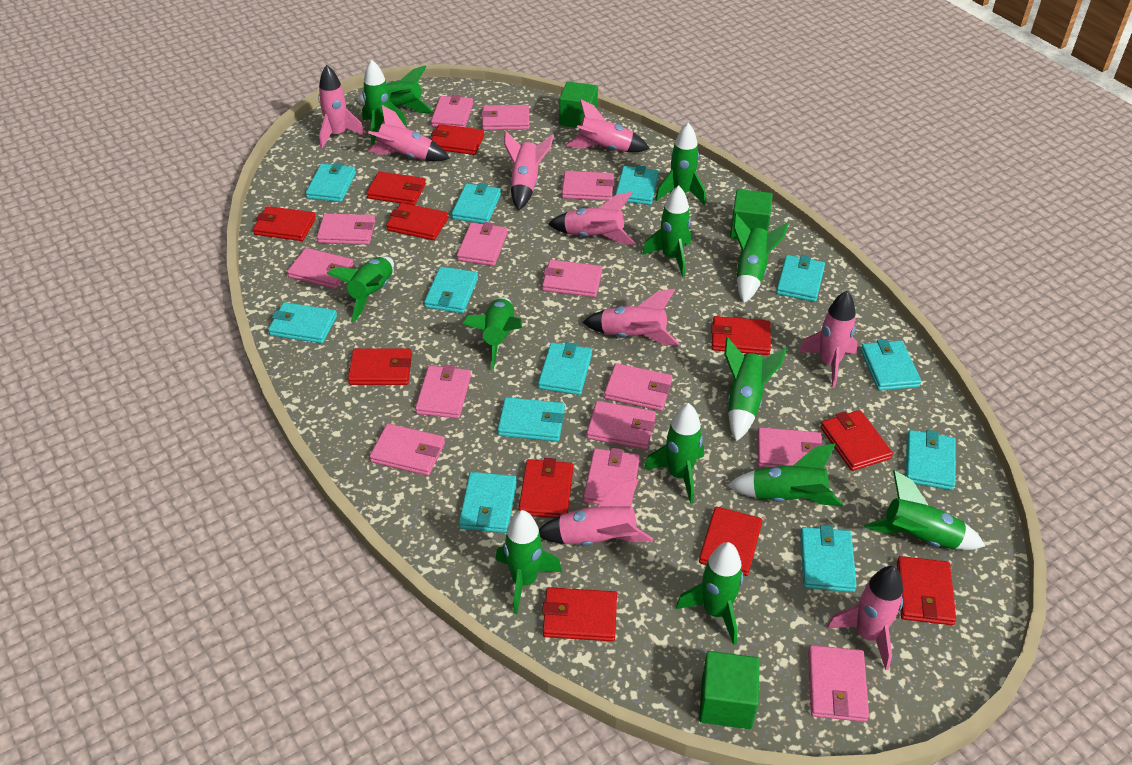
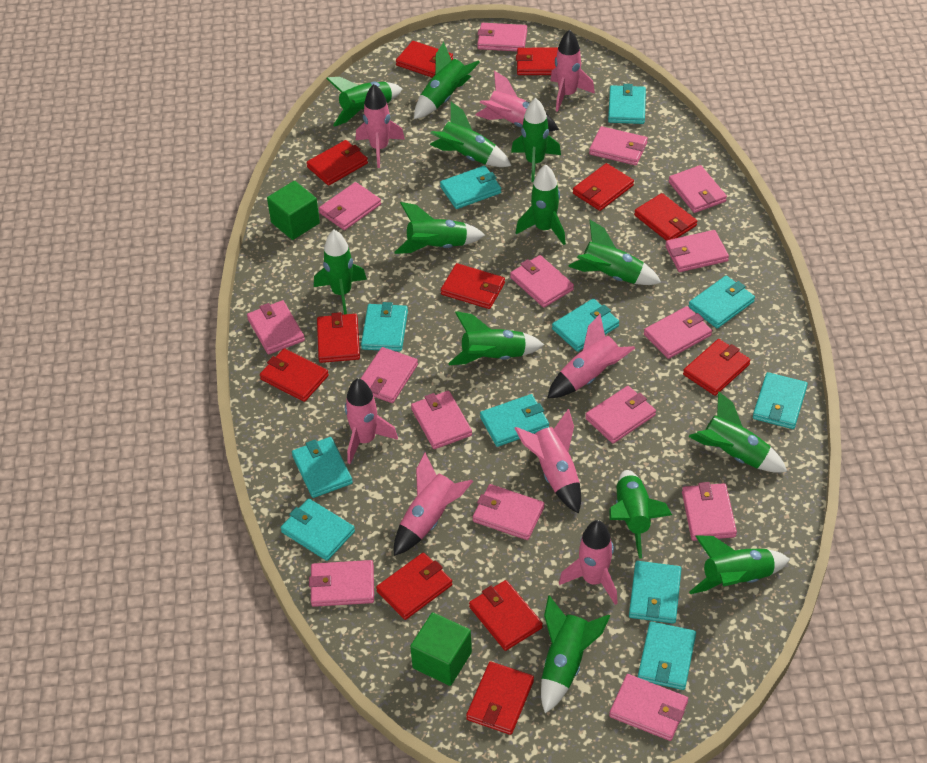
green cube: [559,82,598,128] [699,651,760,729] [730,189,773,239] = 3 -> [267,181,320,240] [410,612,472,686] = 2
pink rocket: [318,65,365,149] [367,105,450,161] [504,130,554,211] [539,479,653,546] [548,192,636,245] [565,99,650,152] [582,289,680,346] [799,291,858,388] [827,566,903,670] = 9 -> [345,378,398,464] [356,84,405,168] [394,453,473,556] [475,71,559,131] [514,409,581,514] [547,314,635,398] [550,30,595,112] [559,520,618,605] = 8
pink wallet: [287,248,354,289] [317,213,375,245] [369,423,445,476] [415,364,471,419] [431,95,473,127] [457,222,507,266] [481,105,529,130] [542,260,602,297] [562,171,615,201] [583,448,640,506] [587,401,656,450] [604,363,672,411] [757,427,824,468] [808,645,869,722] = 14 -> [247,300,305,355] [309,560,374,607] [319,182,381,230] [360,347,418,403] [411,391,472,449] [473,484,544,540] [477,23,527,51] [510,255,574,308] [585,386,656,444] [589,126,648,165] [609,674,688,741] [644,306,712,359] [665,230,729,272] [669,165,727,213] [682,482,737,541] = 15
red wallet: [253,206,316,241] [348,348,412,385] [367,172,426,205] [386,203,448,240] [431,124,484,155] [519,458,573,518] [542,587,617,641] [699,507,763,576] [711,316,771,355] [820,410,893,471] [897,556,956,625] = 11 -> [260,348,329,402] [306,140,368,186] [317,312,360,363] [376,552,452,620] [396,41,453,78] [441,263,505,309] [466,661,534,735] [469,580,543,651] [516,48,558,75] [573,163,634,211] [634,193,697,241] [683,339,751,396] = 12
turquoise wallet: [268,302,337,344] [306,163,356,202] [424,267,478,313] [452,183,501,224] [459,472,517,533] [497,397,565,442] [538,342,592,395] [615,165,659,205] [776,255,825,302] [800,525,857,592] [861,339,921,391] [905,430,956,490] = 12 -> [281,498,355,561] [292,437,353,498] [361,302,408,351] [440,166,501,209] [480,394,549,447] [552,298,619,352] [608,84,646,124] [629,561,681,624] [638,621,696,690] [689,276,755,328] [753,372,808,429] = 11

